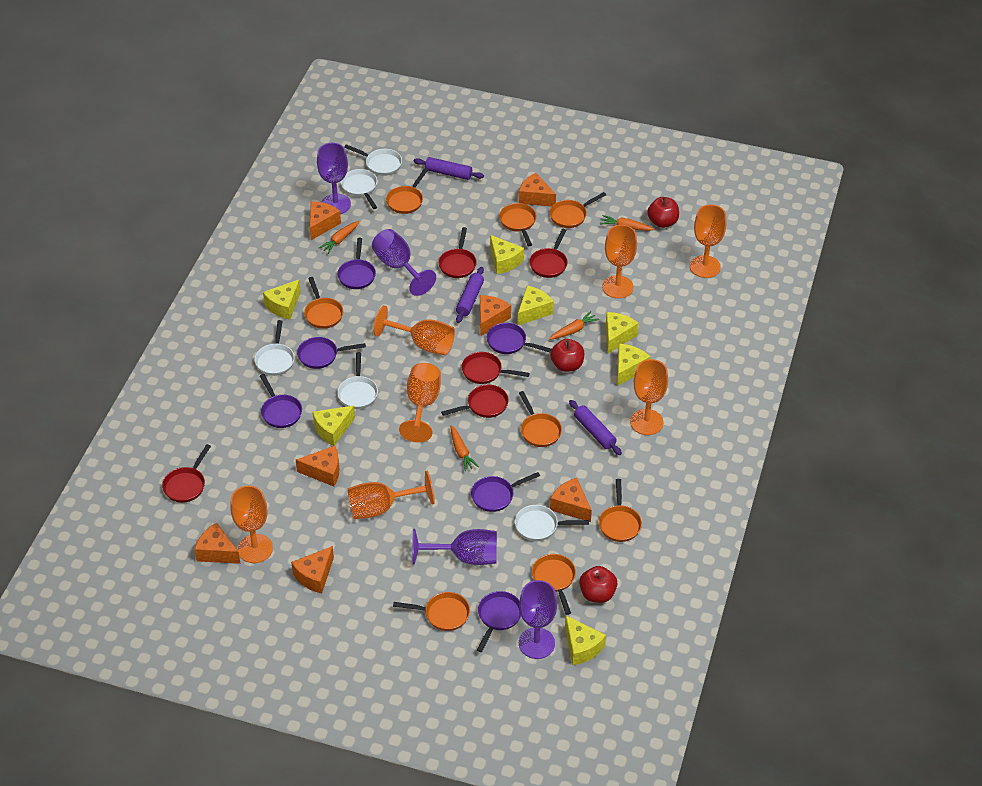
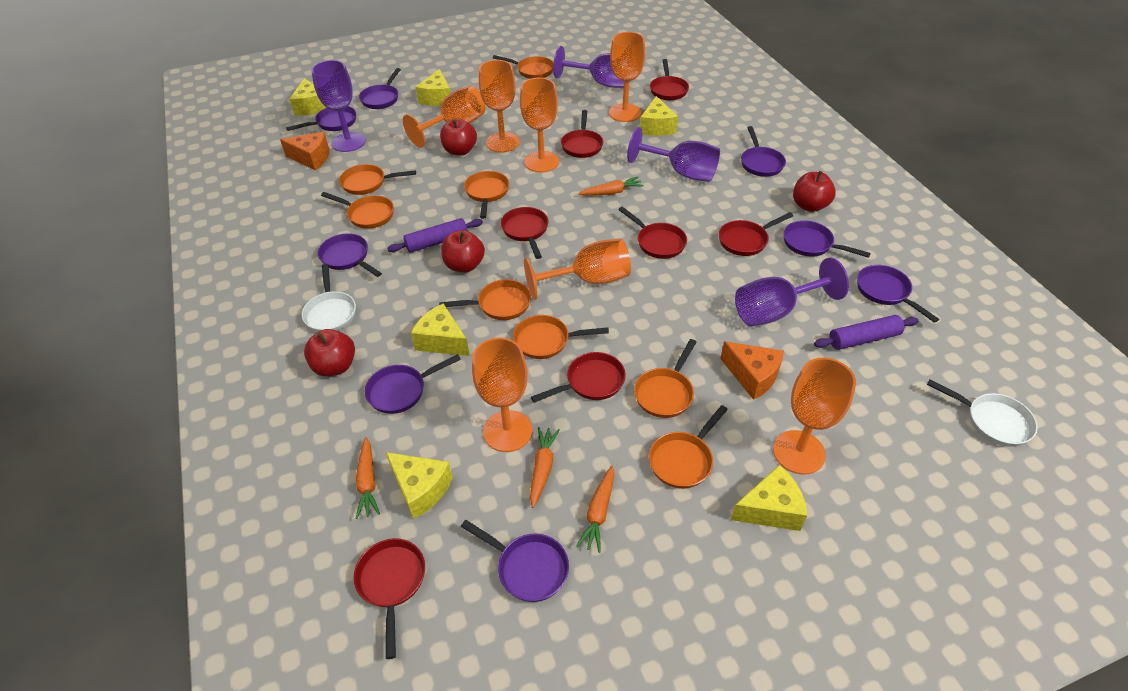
orange cheese: [194,522,241,564] [291,546,334,593] [296,446,339,486] [310,202,341,240] [480,295,511,336] [519,173,556,207] [550,478,592,522] = 7 -> [280,132,329,171] [720,341,784,400] = 2
purple pan: [260,374,302,428] [297,337,366,369] [337,238,376,289] [471,472,540,512] [477,591,521,652] [487,323,552,354] = 6 -> [286,106,356,131] [318,233,382,277] [359,68,401,109] [365,354,461,414] [461,520,569,602] [741,126,786,177] [783,220,871,258] [857,265,939,323] = 8
purple rolling pin: [414,157,484,180] [456,267,484,323] [569,400,622,455] = 3 -> [387,218,483,253] [814,315,918,350] = 2
red apple: [550,339,584,372] [579,566,618,603] [647,197,679,228] = 3 -> [304,329,355,377] [440,119,477,156] [441,230,485,272] [793,171,836,212] = 4
red pan: [162,444,211,503] [438,227,477,278] [441,385,509,418] [462,352,530,384] [529,229,568,278] = 5 -> [354,538,425,659] [501,207,548,259] [531,352,626,403] [561,110,603,158] [618,207,687,259] [650,59,689,100] [719,212,793,256] = 7
white pan: [255,320,295,376] [337,352,378,409] [341,169,377,209] [344,144,402,176] [515,505,589,541] = 5 -> [302,264,356,332] [927,379,1038,447] = 2
yellow cheese: [263,280,301,320] [313,406,355,446] [490,235,524,274] [518,286,554,325] [565,616,606,665] [606,312,639,353] [617,344,651,386] = 7 -> [289,78,327,116] [386,452,453,519] [411,304,470,356] [416,69,451,106] [640,96,678,136] [731,465,807,531] = 6

